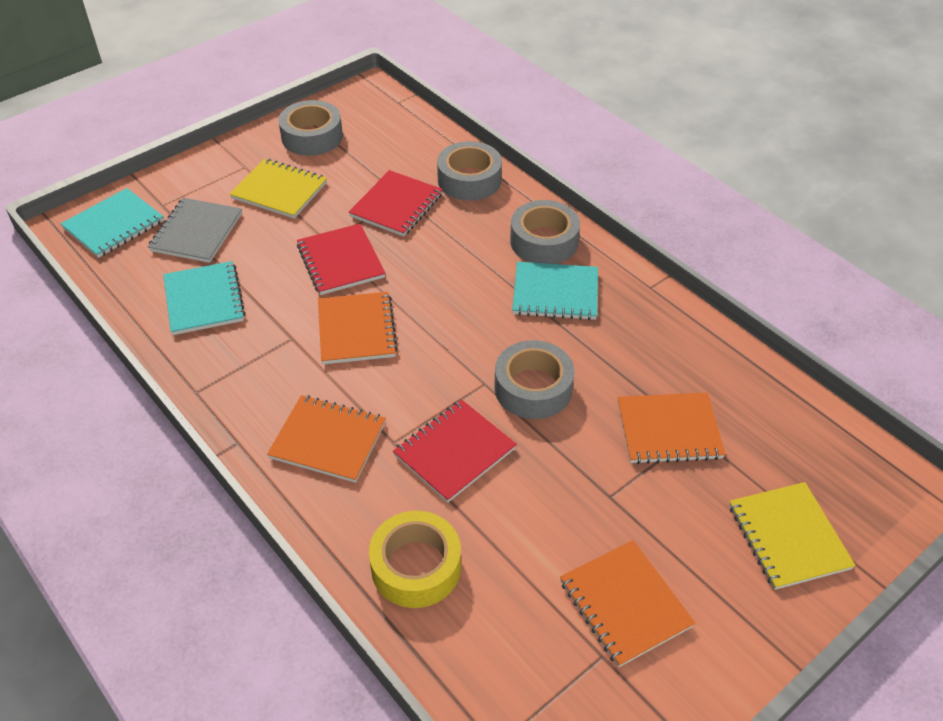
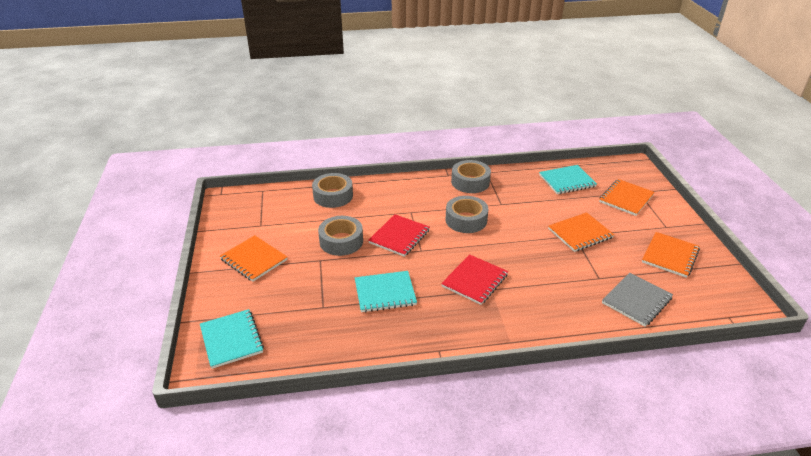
red notebook: [297,224,385,295] [349,170,443,237] [393,400,517,503] = 3 -> [368,214,430,257] [441,254,508,305] = 2
yellow notebook: [230,159,327,219] [729,482,856,590] = 2 -> none = 0
yellow tape: [369,511,461,608] = 1 -> none = 0

